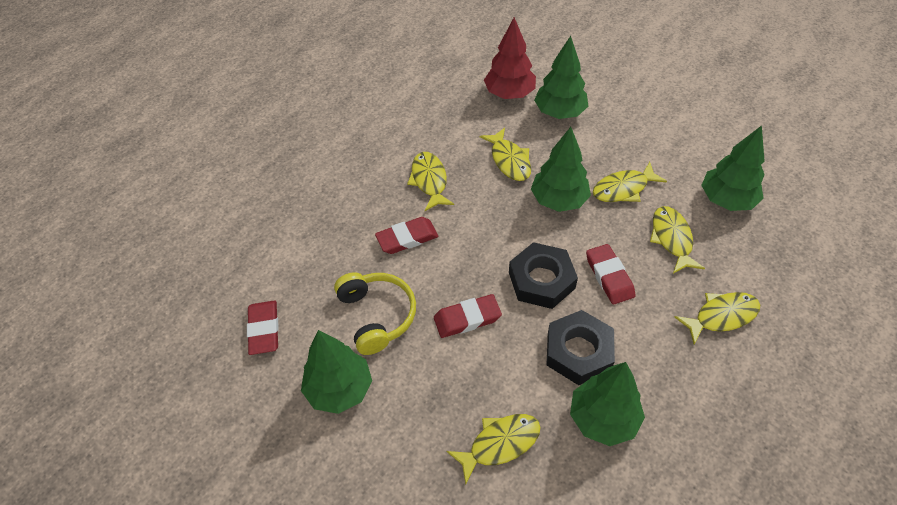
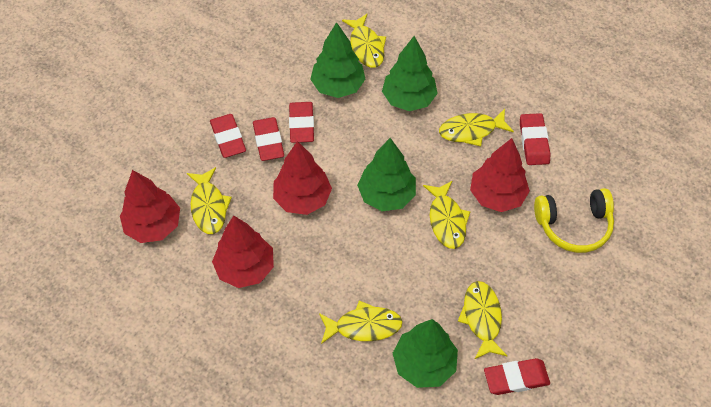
black nut: [509,242,578,309] [546,310,615,385] = 2 -> none = 0
green tree: [301,330,372,414] [531,127,591,212] [534,36,588,119] [570,362,645,446] [701,125,765,211] = 5 -> [310,22,365,98] [357,138,416,211] [382,36,438,111] [393,319,458,388] = 4
red eraser: [247,301,279,355] [375,217,439,254] [434,294,502,338] [586,244,635,304] = 4 -> [210,114,246,158] [253,117,284,161] [289,102,314,143] [484,358,550,395] [520,113,550,165] = 5
red tree: [484,17,536,99] = 1 -> [120,170,180,243] [212,216,274,288] [273,141,332,215] [470,138,530,212] = 4

